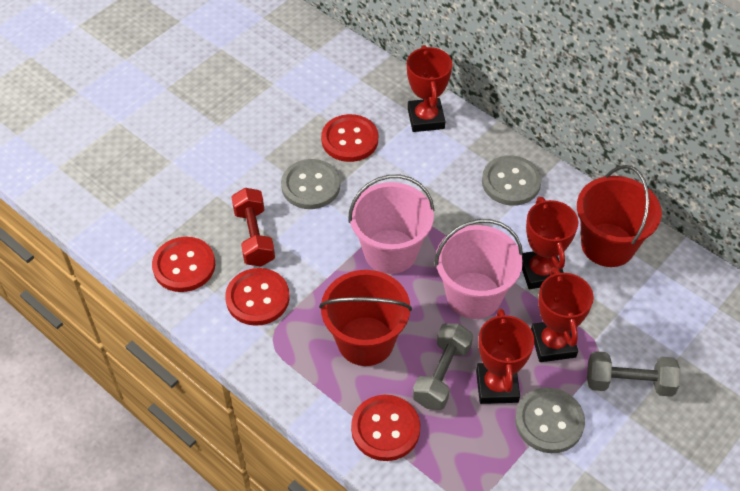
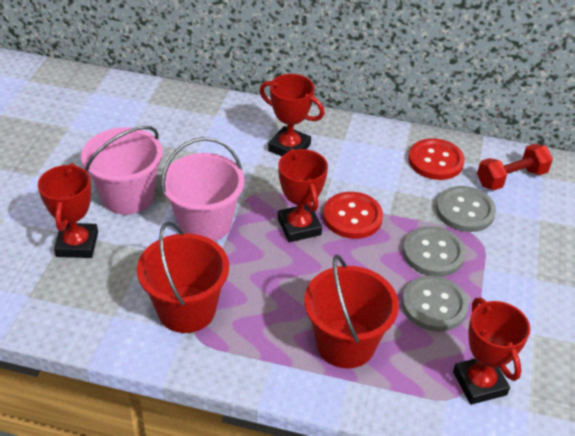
grey dumbbell: [413,323,473,410] [587,351,680,397] = 2 -> none = 0
red button: [152,237,215,292] [225,268,290,326] [321,114,378,162] [351,395,420,461] = 4 -> [323,192,383,239] [408,138,465,180] = 2

